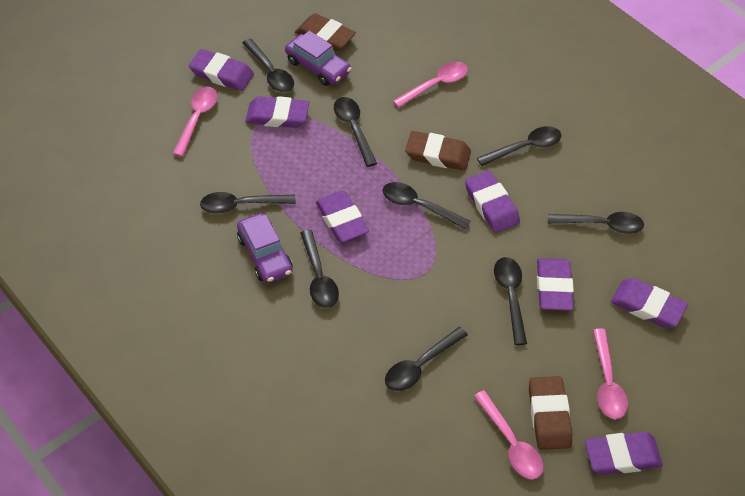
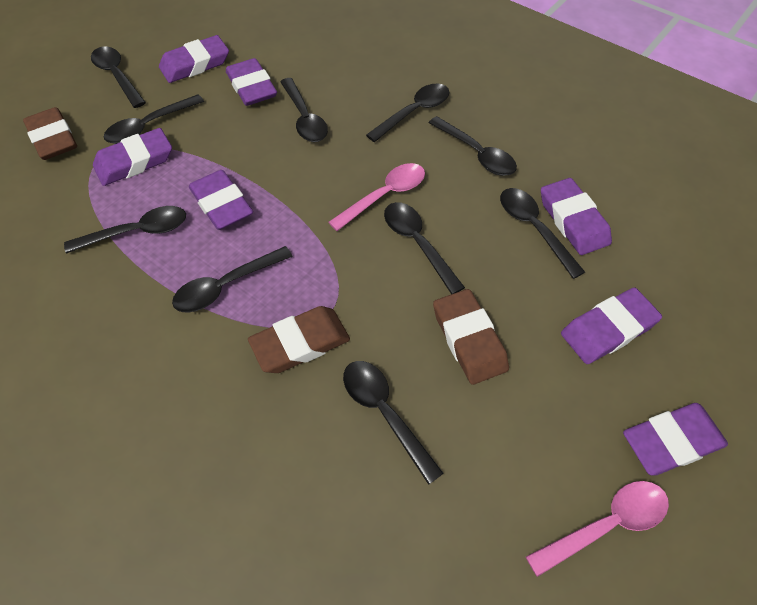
black spoon: [200,192,296,214] [242,38,294,92] [300,230,339,308] [334,97,377,167] [383,182,471,230] [385,327,468,391] [477,126,561,166] [494,257,527,345] [548,212,644,234] = 9 -> [64,206,186,254] [91,47,146,108] [104,94,204,144] [172,246,293,312] [280,78,328,142] [343,361,444,485] [366,83,449,142] [384,202,465,294] [429,116,517,176] [500,188,585,279] = 10
pink spoon: [173,87,218,157] [393,62,468,108] [474,390,544,479] [593,329,628,419] = 4 -> [328,163,425,231] [526,481,669,577] = 2
purple car: [237,213,293,283] [285,31,352,86] = 2 -> none = 0

